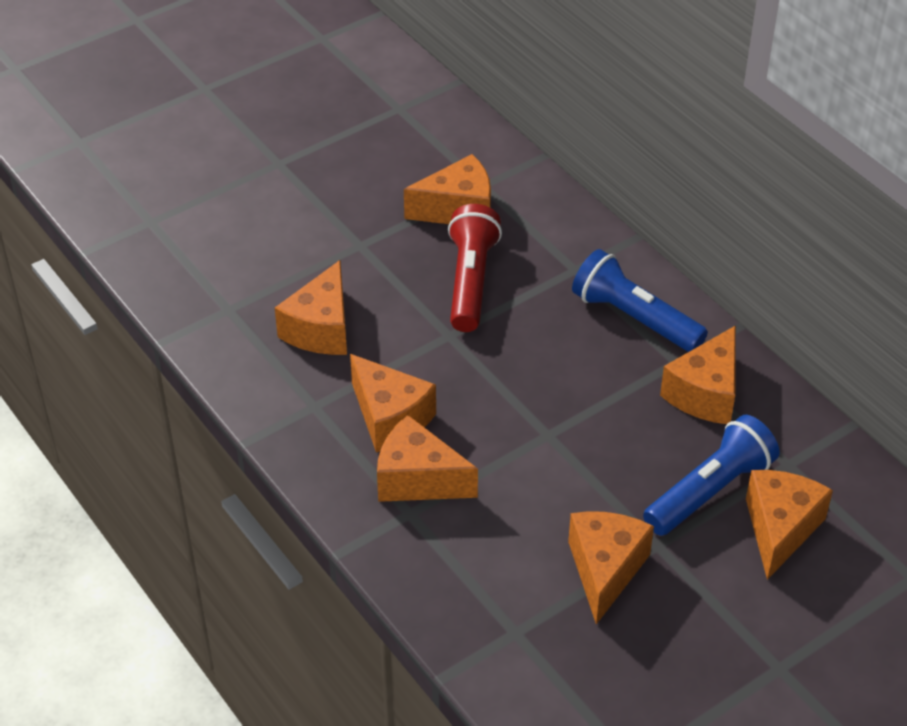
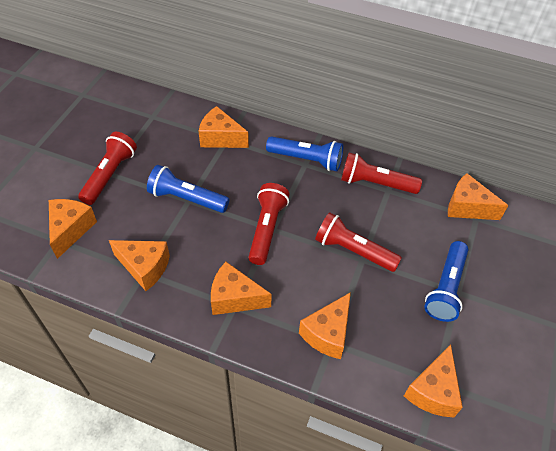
blue flashlight: [572,249,708,352] [643,415,779,536] = 2 -> [147,165,229,213] [266,136,343,171] [424,241,468,322] = 3
red flashlight: [448,204,502,332] = 1 -> [78,132,137,205] [248,183,290,265] [315,212,402,272] [341,153,422,194] = 4

